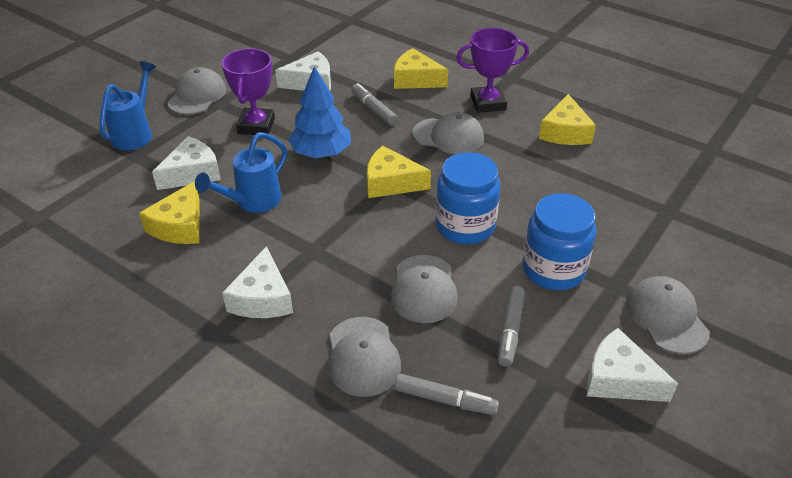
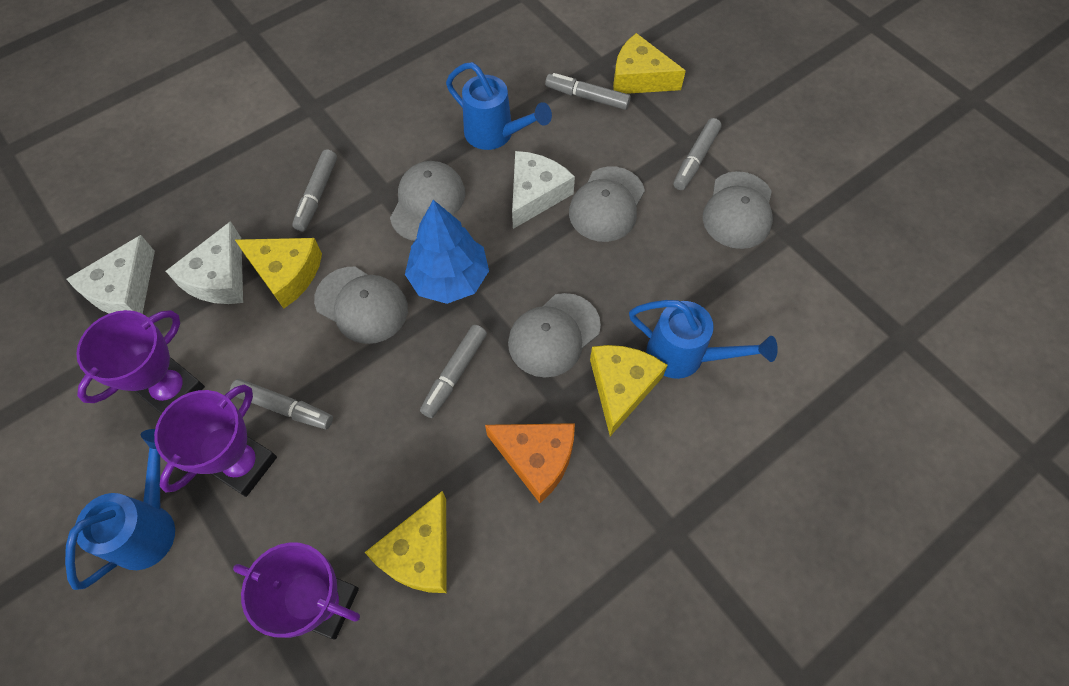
blue jar: [436,152,501,244] [522,193,596,291] = 2 -> none = 0
blue watering can: [100,61,156,150] [195,132,287,213] = 2 -> [65,429,175,590] [446,62,552,150] [629,300,778,379] = 3
grey marker: [351,83,398,126] [394,373,499,415] [498,286,525,367] = 3 -> [230,379,333,429] [292,150,337,231] [420,325,487,418] [545,73,631,110] [673,118,722,190] = 5
orange cheese: none = 0 -> [485,423,575,503] = 1
purple trophy: [222,48,275,135] [456,28,529,113] = 2 -> [76,310,205,414] [154,384,277,497] [233,542,360,639] = 3
white cheese: [152,136,221,190] [222,246,293,318] [275,51,331,91] [587,328,678,402] = 4 -> [67,235,155,314] [166,221,243,304] [512,151,575,229] = 3

